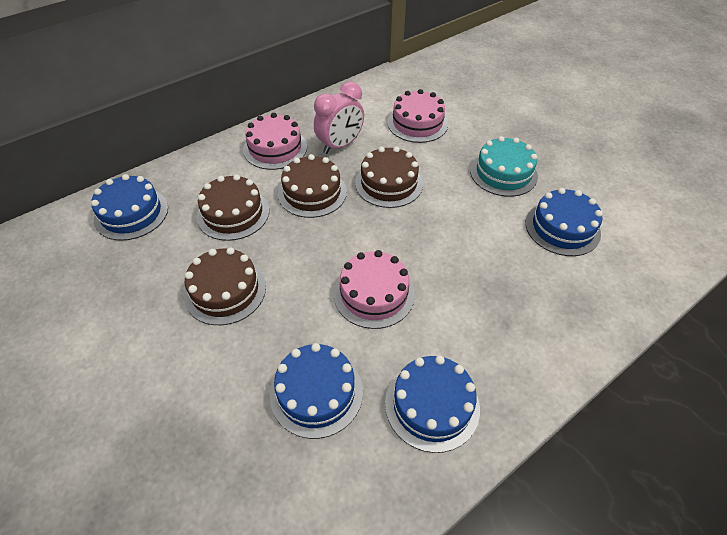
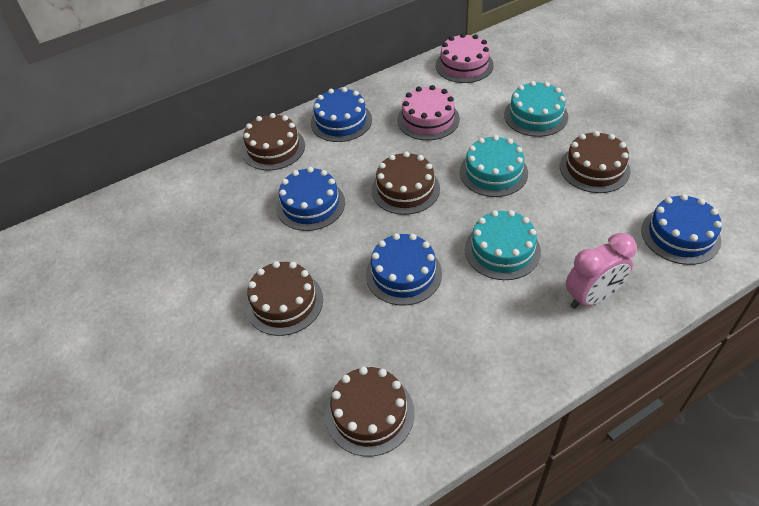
brown cake: [184,247,266,325] [197,174,269,241] [278,154,347,218] [355,146,423,208] = 4 -> [242,113,305,170] [246,261,323,336] [326,366,414,456] [372,152,440,215] [560,131,631,193] = 5
pink cake: [243,113,307,170] [334,250,415,329] [387,89,448,143] = 3 -> [397,85,460,141] [436,33,494,83] = 2
turquoise cake: [470,136,538,197] = 1 -> [460,135,528,197] [465,210,541,280] [504,81,568,137] = 3

